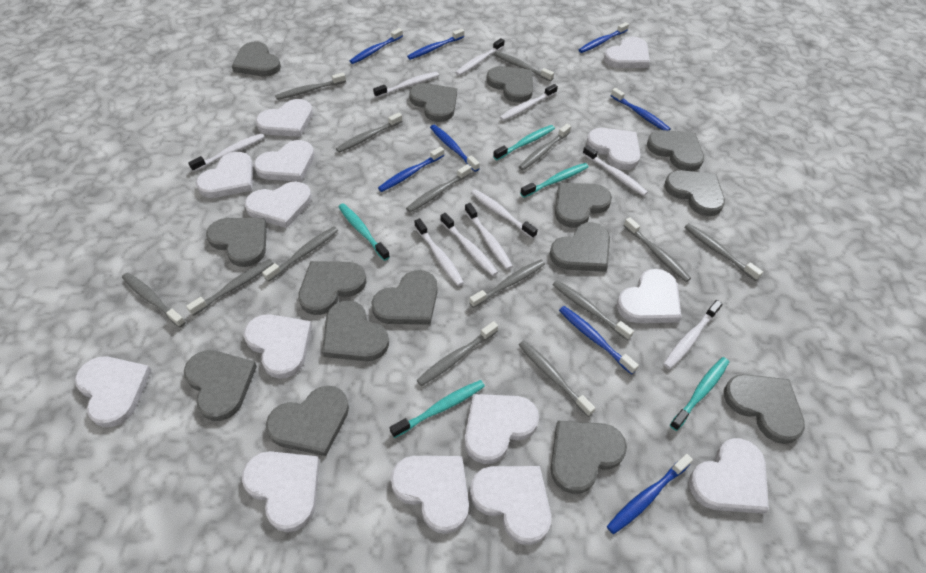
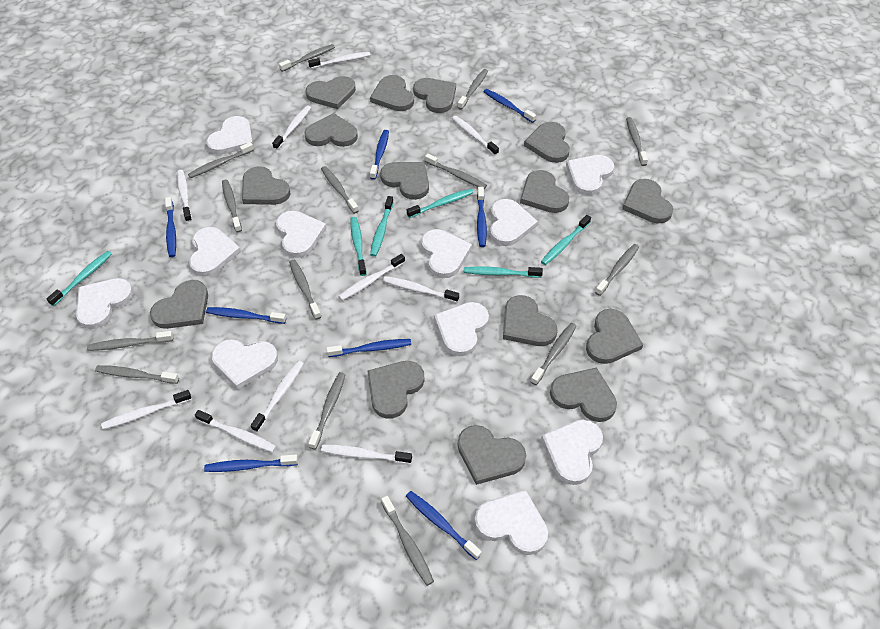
turquoise toothbrush: [338,203,390,261] [390,380,485,438] [493,125,555,160] [520,163,588,198] [670,357,729,431] = 5 -> [47,251,112,306] [350,217,367,276] [370,196,394,257] [407,189,474,218] [464,266,543,278] [541,215,591,265] = 6
white heart: [75,356,152,427] [196,152,253,198] [242,451,320,532] [244,314,312,379] [245,182,312,228] [254,140,315,182] [256,99,313,137] [391,456,469,534] [464,394,539,464] [470,466,551,545] [586,128,641,170] [604,36,650,68] [617,269,682,323] [689,438,769,514] = 14 -> [76,278,134,329] [189,227,241,277] [206,116,253,155] [211,339,278,389] [276,211,327,258] [421,229,472,278] [434,302,489,356] [474,490,548,555] [490,199,538,246] [541,420,603,485] [566,155,614,195] = 11

